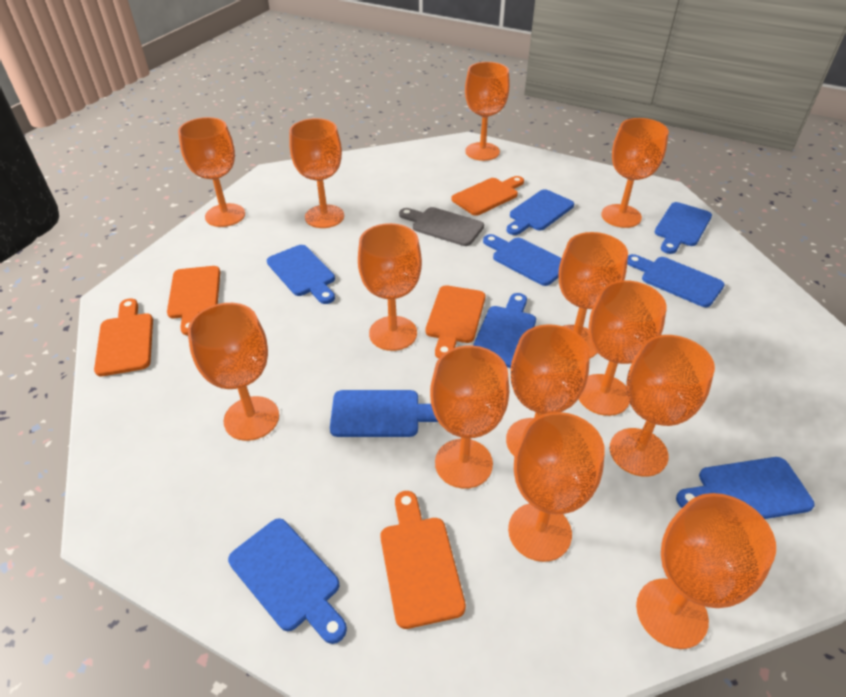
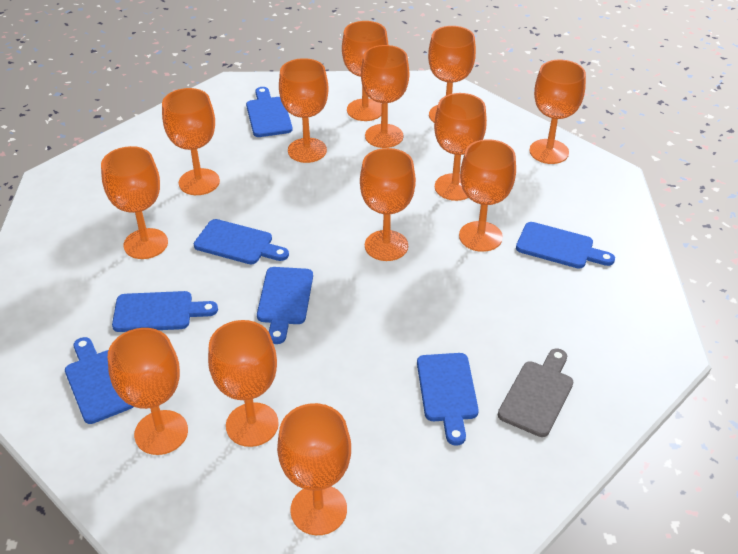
blue cutting board: [228,518,347,644] [267,245,335,304] [330,390,438,437] [473,293,536,368] [483,234,562,286] [507,189,574,235] [627,254,725,307] [655,202,712,254] [676,457,815,519] = 9 -> [65,337,133,424] [112,291,218,332] [194,219,289,264] [246,87,293,137] [257,267,313,344] [417,353,479,446] [516,222,615,269] = 7
orange cutting board: [94,299,153,376] [167,266,220,335] [380,491,466,629] [426,285,485,359] [451,176,524,216] = 5 -> none = 0

